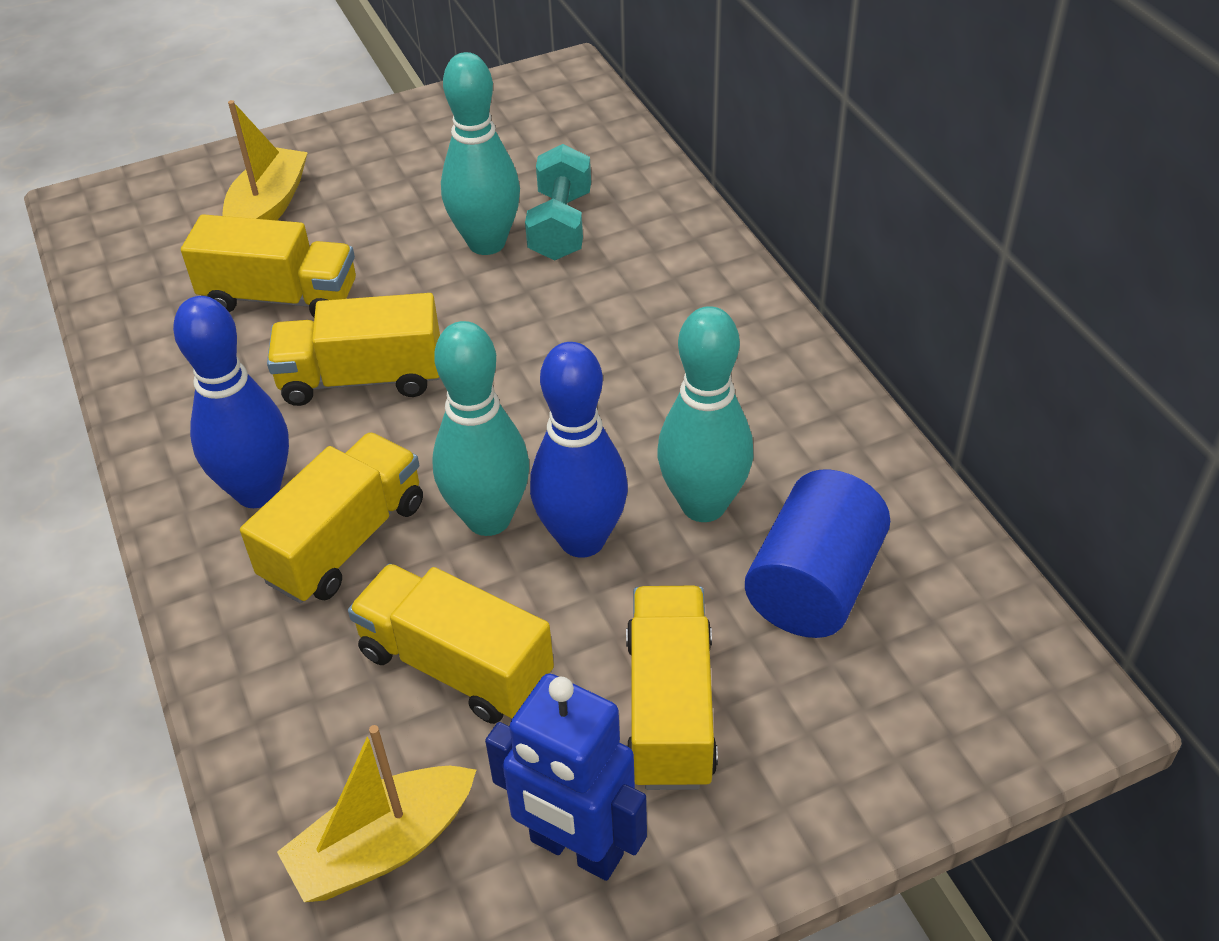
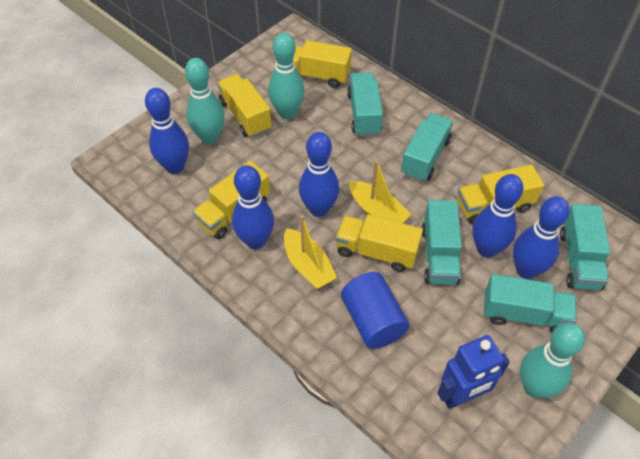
blue bowling pin: [173,296,289,508] [530,342,628,558] = 2 -> [145,88,189,174] [232,165,274,249] [299,132,339,217] [472,174,523,258] [513,196,570,279] = 5
turquoise dumbbell: [525,144,591,260] = 1 -> none = 0
turquoise truck: none = 0 -> [347,72,383,136] [401,113,453,182] [422,200,462,285] [484,274,576,333] [560,204,610,290] = 5

